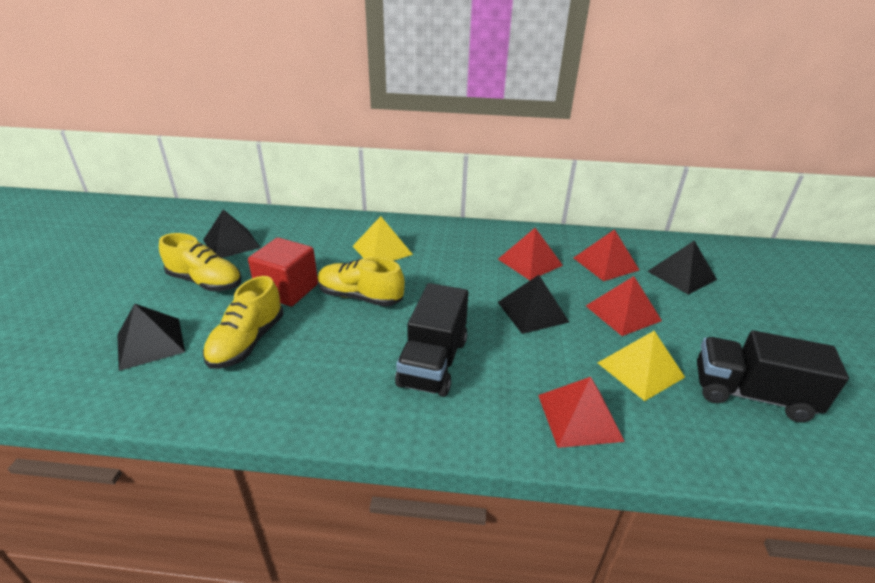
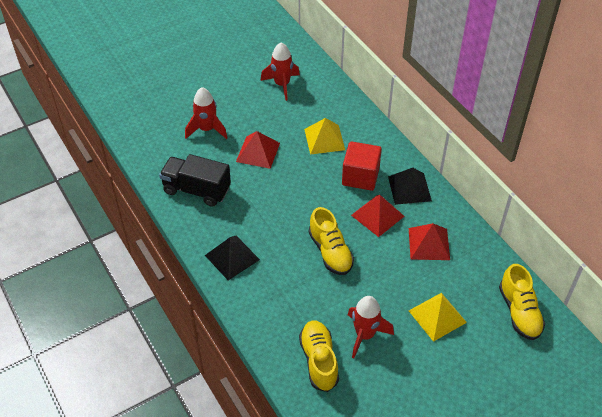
black pyramid: [117,304,185,371] [203,209,261,258] [498,275,569,334] [647,240,717,295] = 4 -> [205,236,260,280] [388,168,432,205] = 2
black truck: [395,283,468,397] [697,330,849,422] = 2 -> [159,154,231,207] = 1
red pyramid: [498,228,563,280] [538,377,625,448] [574,229,639,281] [586,276,662,336] = 4 -> [236,131,280,169] [351,195,404,237] [409,223,450,260] = 3
red rocket: none = 0 -> [185,87,228,139] [260,42,300,101] [348,296,394,358] = 3

